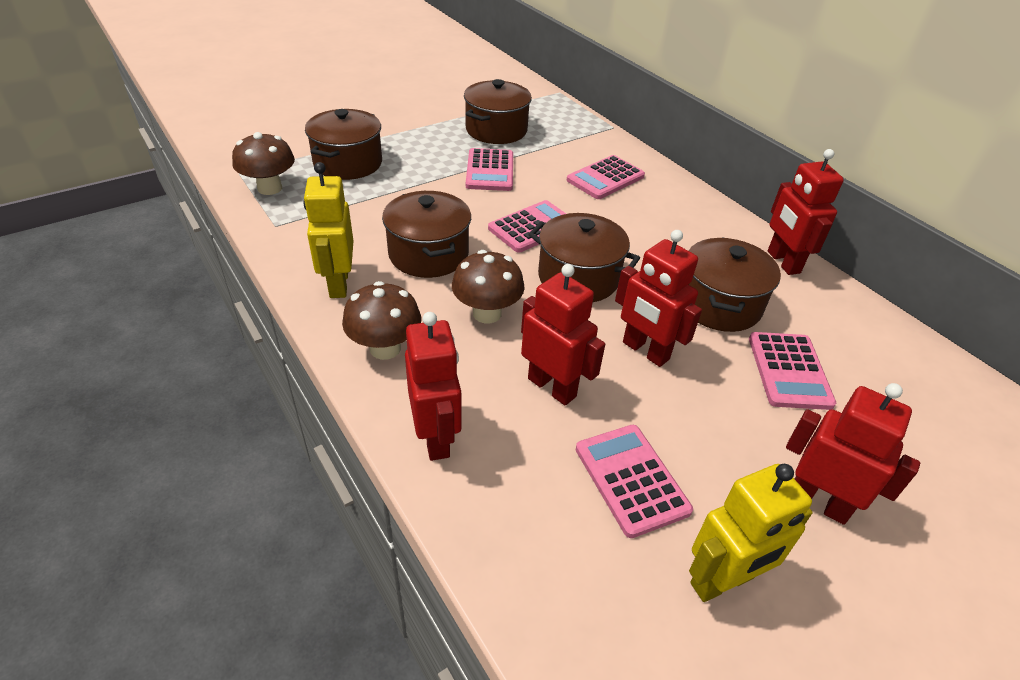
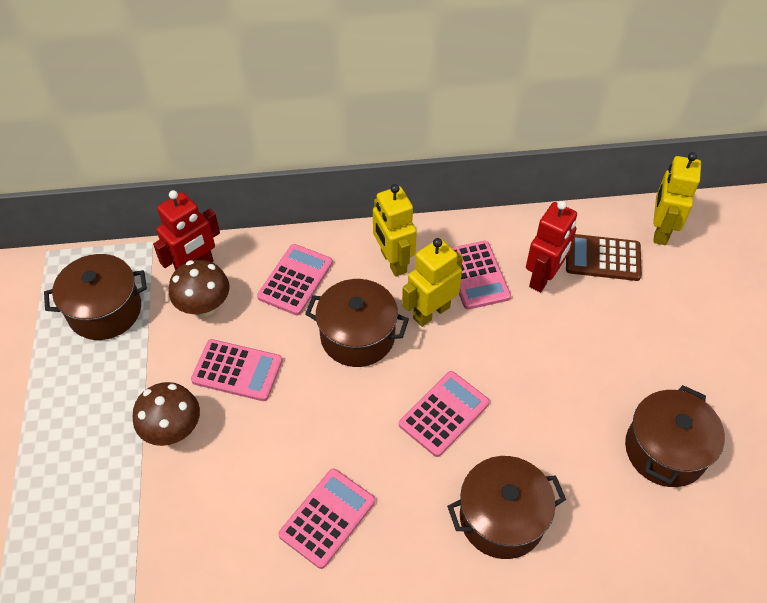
brown calculator: none = 0 -> [566,234,642,281] = 1
brown mushroom: [232,132,295,195] [342,281,421,360] [452,250,525,323] = 3 -> [133,382,200,446] [169,260,230,317] = 2
brown pot: [305,109,382,180] [382,191,471,278] [464,79,532,144] [528,213,640,302] [689,237,781,332] = 5 -> [44,254,147,340] [305,279,409,367] [447,456,566,559] [625,385,725,487] = 4
red robot: [405,312,462,461] [521,264,605,406] [615,230,702,367] [768,149,844,275] [786,383,920,525] = 5 -> [153,190,220,270] [526,201,577,292] = 2
yellow robot: [303,162,354,298] [689,464,813,602] = 2 -> [373,184,417,277] [402,238,463,327] [653,152,701,245] = 3

